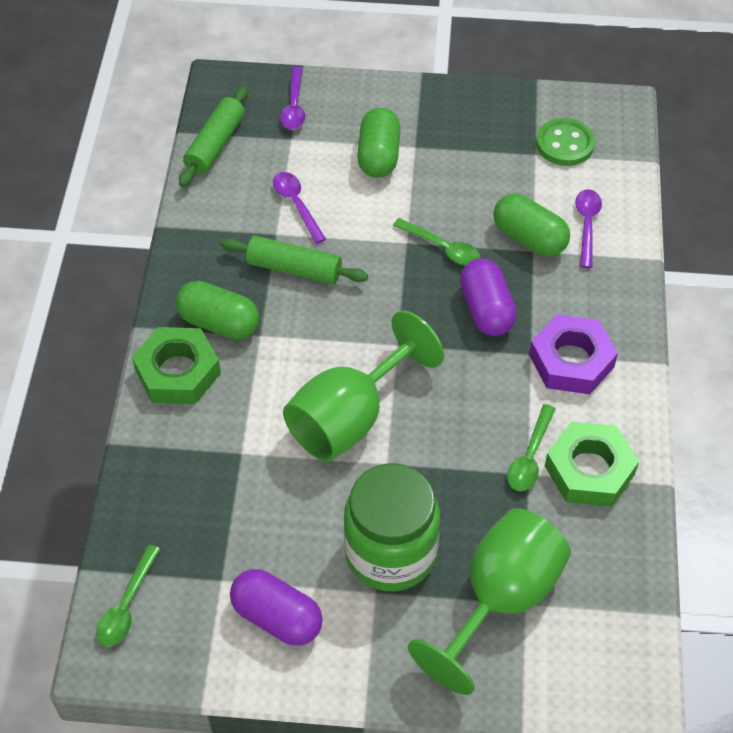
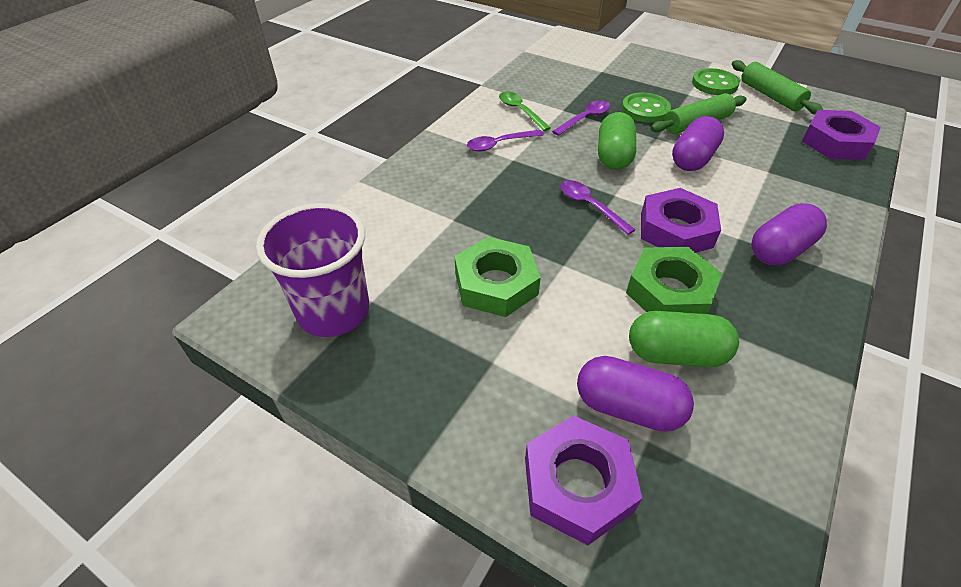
green button: [536,118,595,166] = 1 -> [622,93,671,123] [692,68,740,95] = 2
green capsule: [176,281,259,340] [357,108,401,178] [493,194,570,256] = 3 -> [598,112,636,170] [629,311,739,367] = 2
green goblet: [283,310,444,462] [408,508,571,695] = 2 -> none = 0
green jar: [344,463,440,591] = 1 -> none = 0
green spoon: [96,545,160,646] [393,218,480,266] [507,404,556,491] = 3 -> [499,91,551,131] = 1
purple capsule: [230,569,323,646] [460,258,517,336] = 2 -> [577,356,694,432] [672,116,724,171] [751,203,827,265] = 3
purple cup: none = 0 -> [256,203,369,337] = 1
purple nut: [529,314,618,394] = 1 -> [525,415,642,545] [641,188,721,253] [802,110,881,160] = 3

